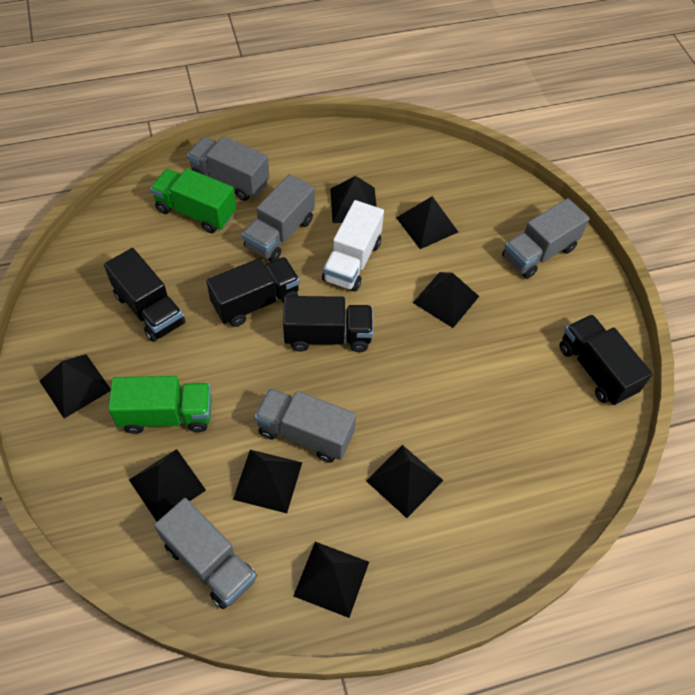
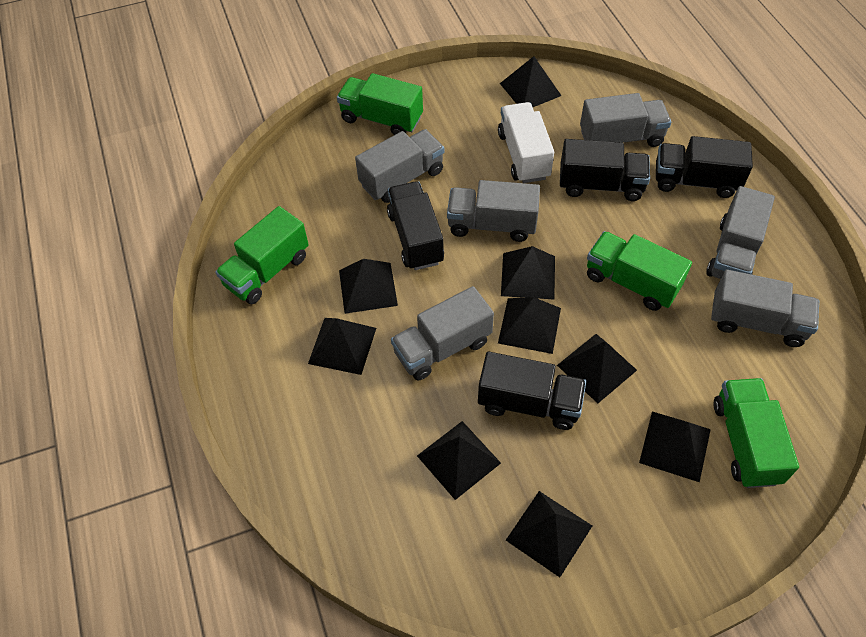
black pyramid: [40,354,111,419] [129,449,206,522] [233,450,302,513] [294,542,369,618] [330,176,377,223] [366,445,444,518] [396,196,458,249] [413,272,479,328] = 8 -> [308,318,376,375] [339,259,398,314] [417,421,501,500] [498,297,561,354] [500,56,561,107] [501,246,555,299] [506,491,592,577] [557,334,637,403] [639,411,711,482] = 9
green truck: [108,376,212,434] [150,168,236,233] = 2 -> [215,206,309,304] [337,73,423,135] [587,231,692,311] [714,378,799,488] = 4
grey truck: [154,498,257,609] [187,136,269,201] [242,174,315,262] [254,388,356,463] [502,198,590,279] = 5 -> [355,129,444,203] [391,286,494,381] [447,180,540,242] [580,93,671,147] [706,186,775,279] [711,269,819,347] = 6

